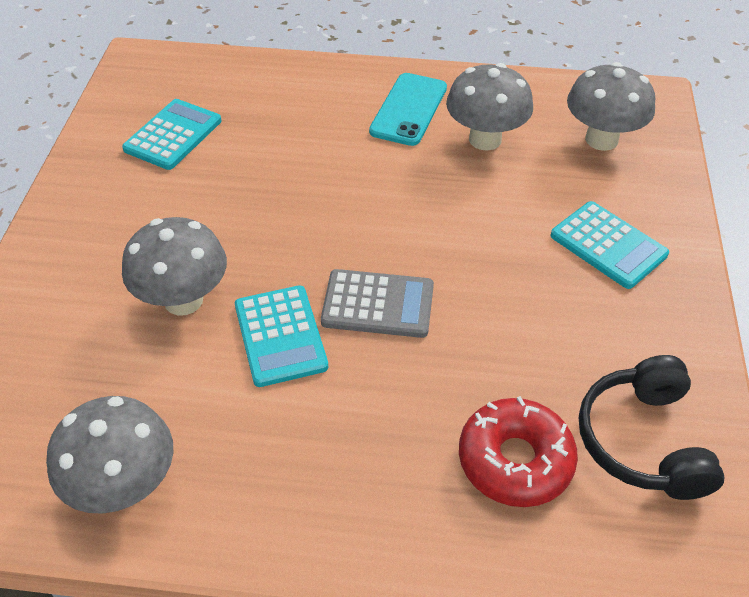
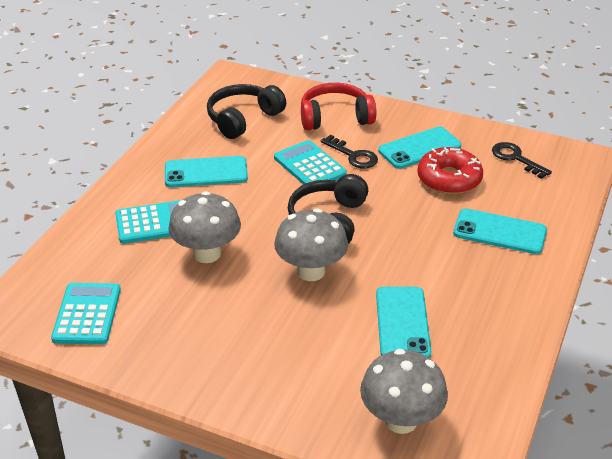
black headphones: [579,355,725,500] = 1 -> [207,84,286,139] [288,174,368,244] = 2
black key: none = 0 -> [321,135,378,168] [492,142,552,179] = 2
grey calculator: [321,269,434,338] = 1 -> none = 0
grey mushroom: [46,396,173,514] [122,217,227,315] [446,63,533,151] [567,62,655,151] = 4 -> [168,191,241,263] [274,209,348,281] [360,349,448,434] = 3
red headphones: none = 0 -> [301,83,376,130] = 1
turquoise phone: [369,73,447,146] = 1 -> [165,156,248,187] [376,286,431,358] [378,127,461,169] [453,209,547,254] = 4

